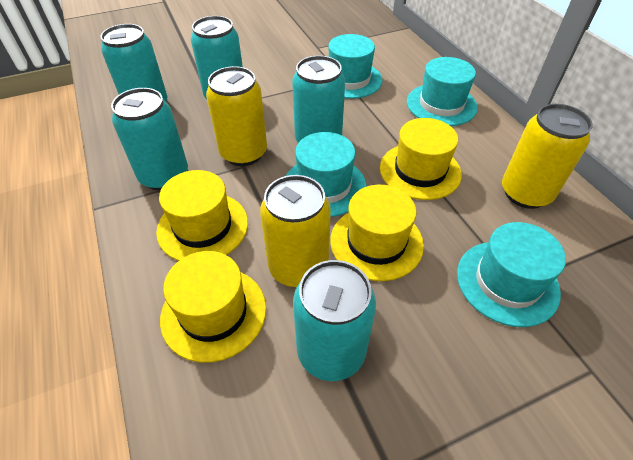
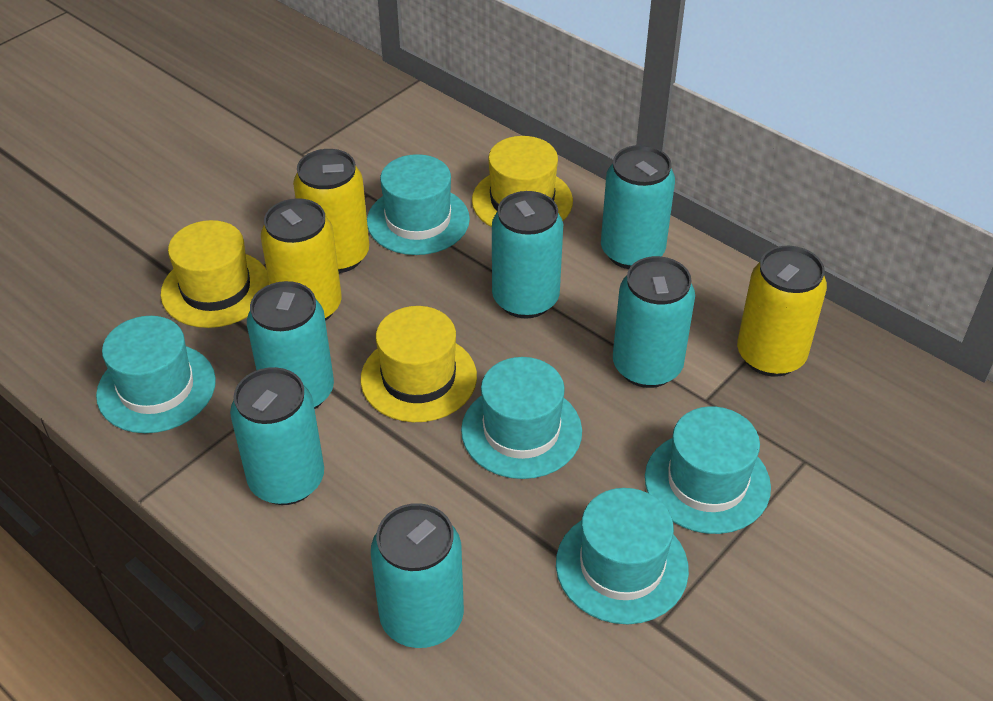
turquoise can: [100,24,168,101] [111,88,188,191] [191,16,243,99] [292,56,345,143] [293,260,376,381] = 5 -> [230,367,324,505] [247,281,334,409] [371,503,464,648] [492,191,563,319] [601,145,675,269] [613,256,695,388] = 6
turquoise hat: [286,132,366,217] [328,34,382,99] [407,57,478,126] [457,222,566,327] = 4 -> [96,316,216,433] [367,154,470,255] [461,357,582,479] [556,488,689,624] [645,406,771,534] = 5
yellow hat: [156,170,248,261] [160,251,266,362] [330,185,424,281] [380,118,462,200] = 4 -> [161,220,269,328] [361,306,477,422] [472,136,573,227] = 3

